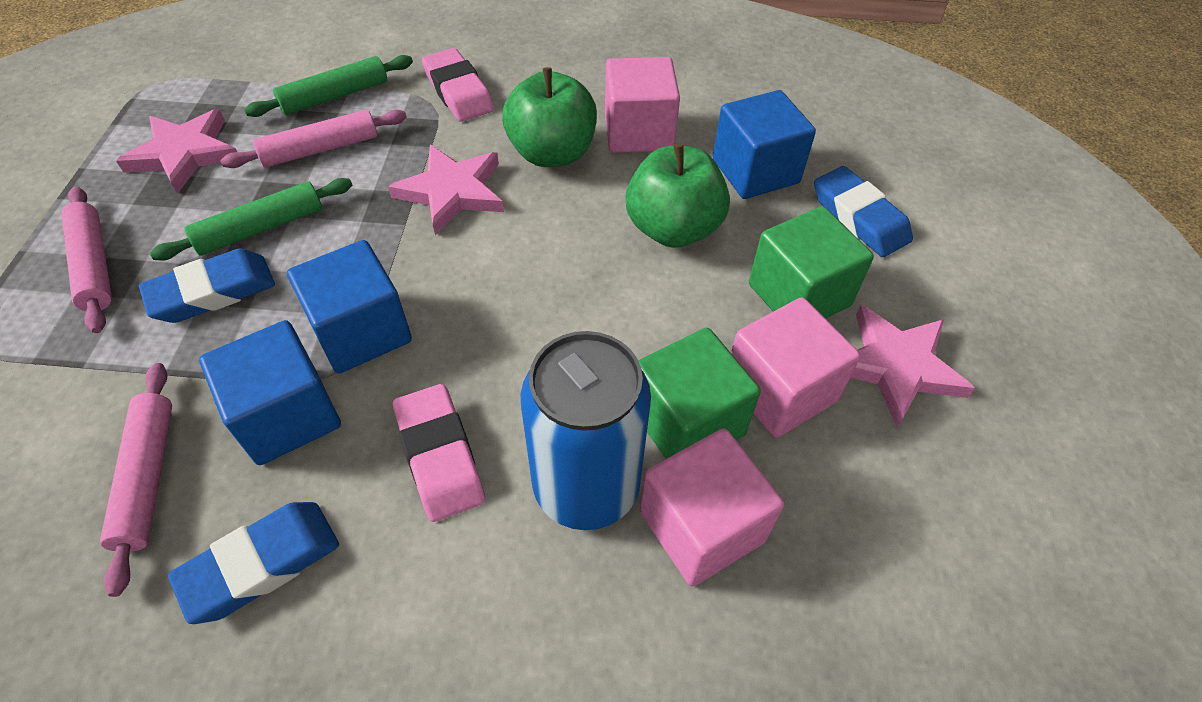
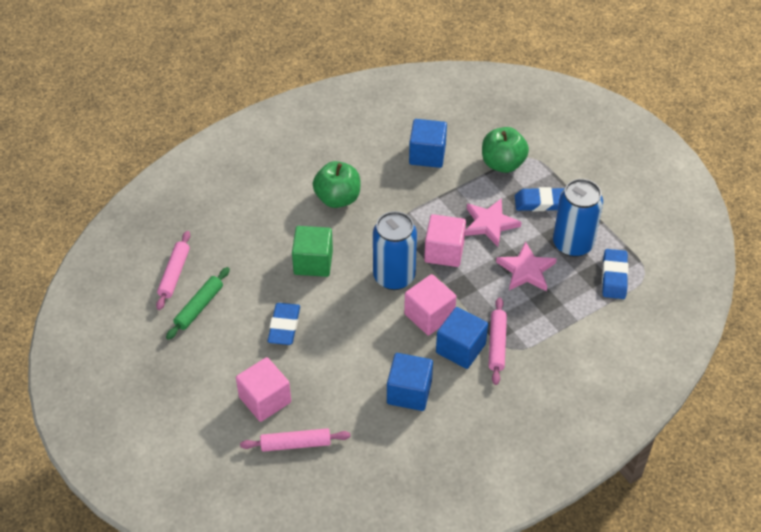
blue can: [521,331,651,530] = 1 -> [373,211,417,290] [553,179,603,257] = 2
green cube: [638,328,761,459] [749,206,874,319] = 2 -> [292,226,333,277] = 1
green rolling pin: [150,178,352,261] [244,55,413,117] = 2 -> [166,267,230,340] = 1
pink eraser: [393,384,485,522] [422,48,494,122] = 2 -> none = 0
pink star: [116,109,237,194] [388,145,504,235] [850,305,975,426] = 3 -> [465,198,521,247] [496,241,557,291] = 2

